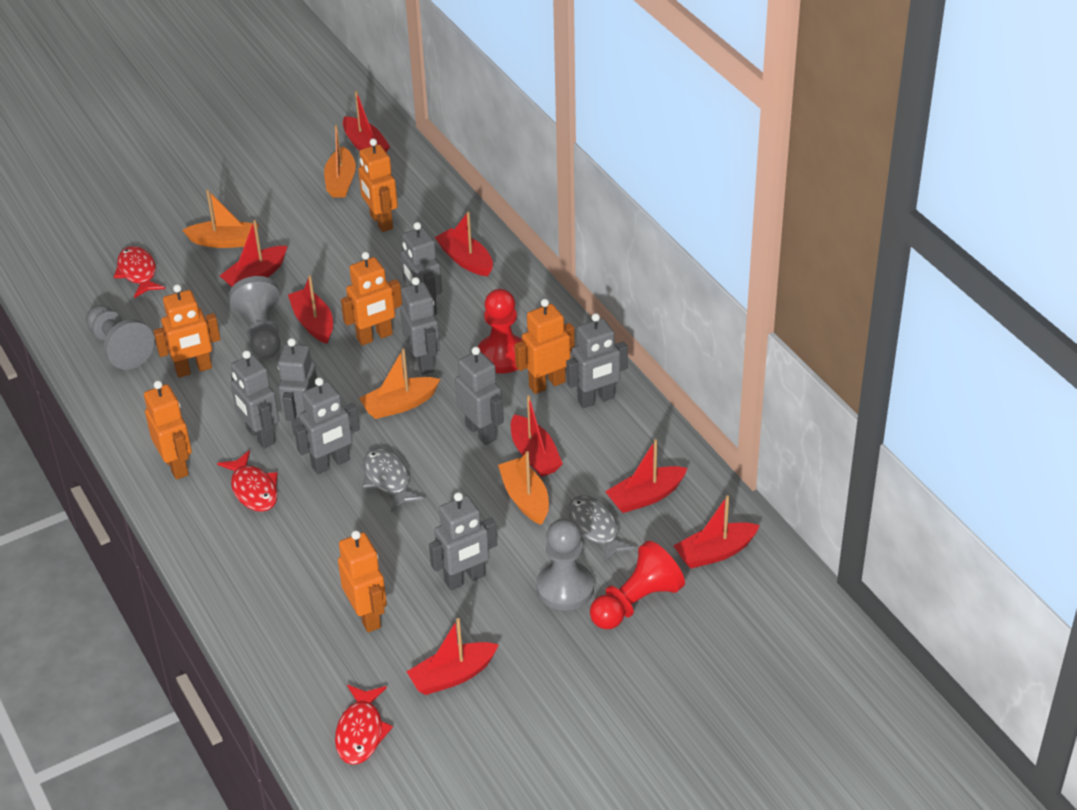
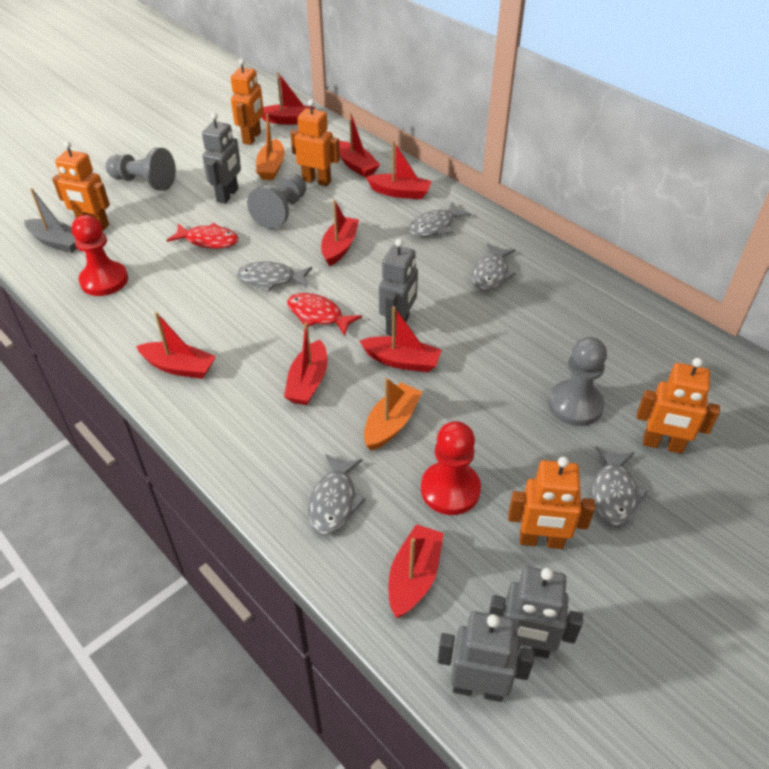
grey boat: none = 0 -> [25,188,77,253] = 1
grey fish: [363,448,424,512] [568,495,636,563] = 2 -> [237,262,312,292] [308,454,366,535] [409,202,471,237] [472,243,516,291] [592,446,648,526] = 5
grey robot: [231,350,279,449] [278,338,317,436] [294,377,359,474] [400,277,440,375] [401,222,442,315] [429,492,497,590] [455,346,504,445] [566,313,628,408] = 8 -> [202,113,241,204] [379,239,418,336] [437,611,535,702] [489,567,583,658] = 4
orange boat: [182,189,259,248] [324,125,356,198] [359,348,440,419] [498,451,549,525] = 4 -> [256,114,285,180] [364,378,422,451] = 2
orange robot: [144,380,192,480] [153,284,220,378] [338,530,387,633] [341,252,402,346] [358,138,398,232] [515,299,575,394] = 6 -> [52,141,110,231] [231,58,264,145] [290,99,340,186] [508,457,595,549] [637,358,720,454] = 5
red fish: [114,246,165,298] [217,450,278,512] [335,685,393,765] = 3 -> [167,223,239,249] [287,293,362,336] = 2

